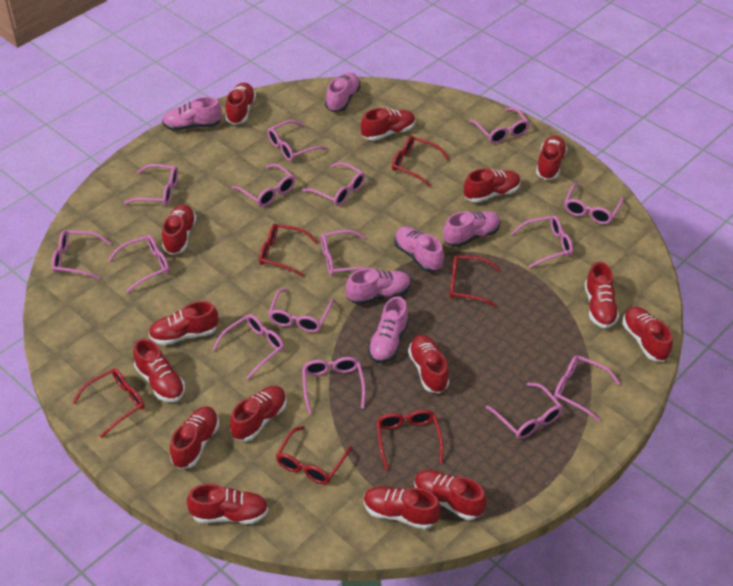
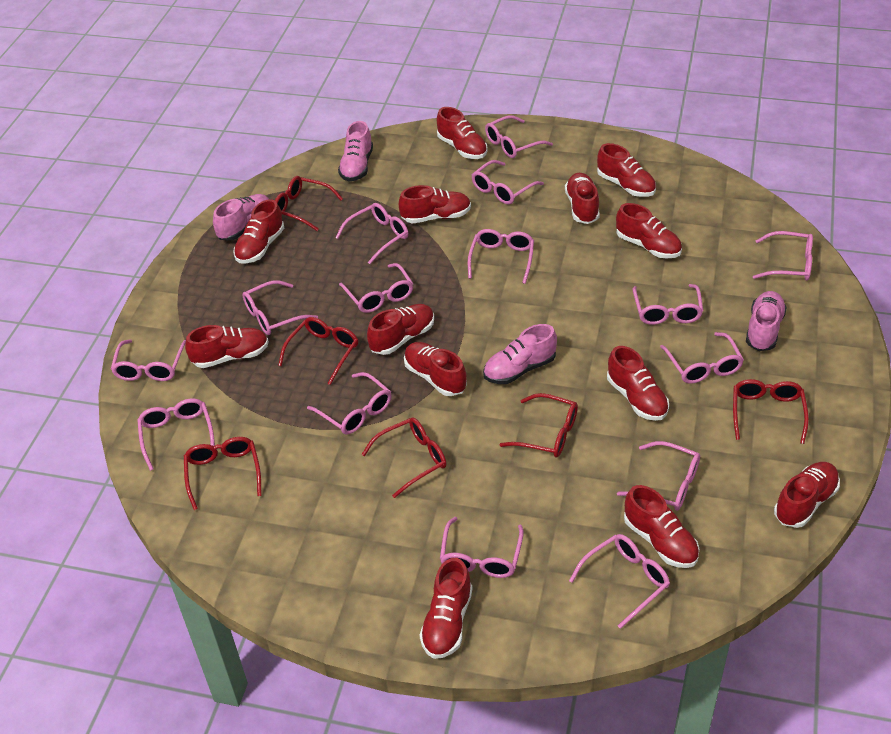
pink shoe: [162,97,222,131] [325,72,360,112] [346,269,411,305] [368,297,409,363] [394,227,444,272] [443,211,500,247] = 6 -> [213,194,269,241] [338,121,373,182] [483,324,557,384] [746,291,787,351] = 4
red shoe: [133,339,185,402] [148,301,218,345] [162,204,196,255] [170,406,219,469] [187,484,268,524] [225,83,256,125] [230,386,287,441] [361,108,415,141] [364,486,441,529] [408,335,449,393] [414,470,487,520] [464,168,521,203] [536,136,567,180] [585,262,619,328] [622,307,673,361] = 15 -> [185,325,269,368] [233,199,284,264] [367,304,434,355] [399,185,471,224] [404,342,467,396] [419,558,472,659] [437,107,488,159] [565,173,600,224] [597,143,656,197] [607,346,669,421] [616,203,682,259] [624,485,699,568] [774,462,840,528] = 13

